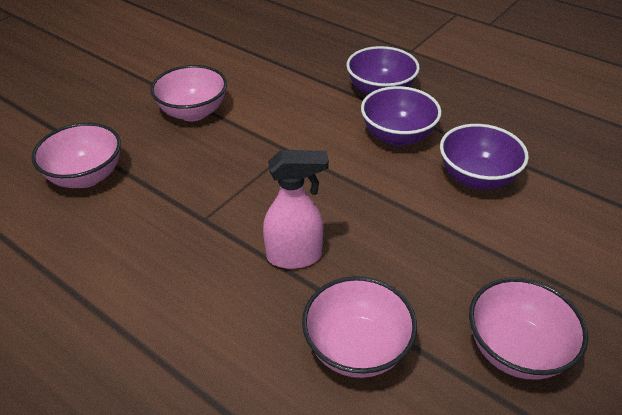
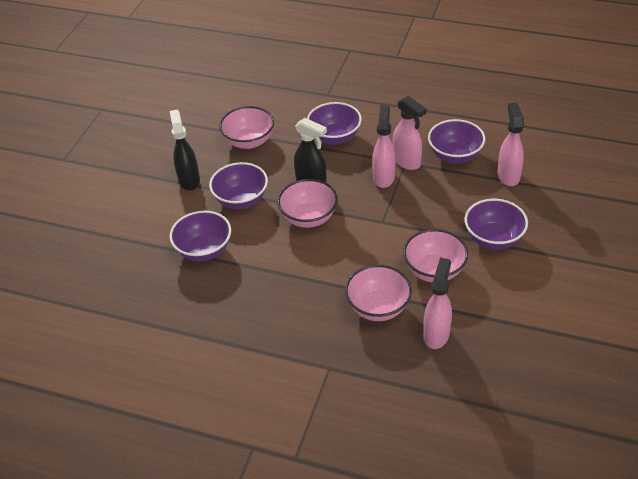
black spray bottle: none = 0 -> [170,109,200,191] [294,118,327,183] = 2
pink spray bottle: [263,150,329,269] = 1 -> [372,105,395,188] [393,96,427,170] [423,257,452,349] [497,103,524,186] = 4
purple bowl: [346,46,420,95] [361,86,441,146] [440,124,529,190] = 3 -> [170,211,231,262] [209,162,268,209] [307,102,362,145] [428,119,485,164] [464,199,528,250] = 5

